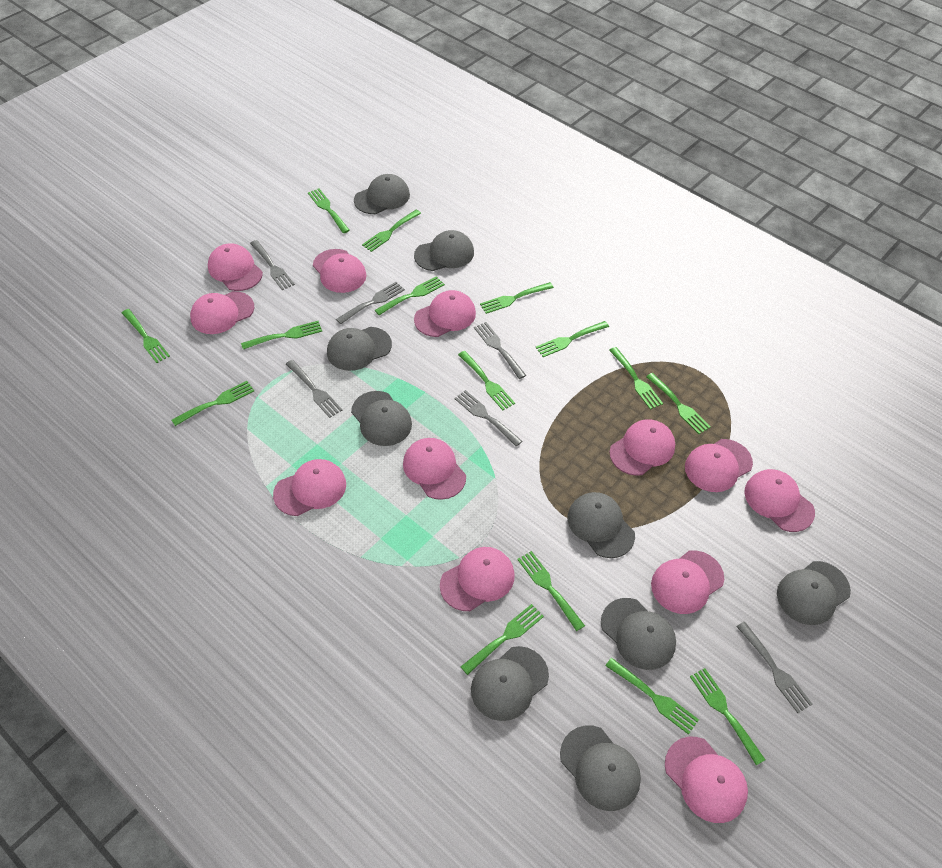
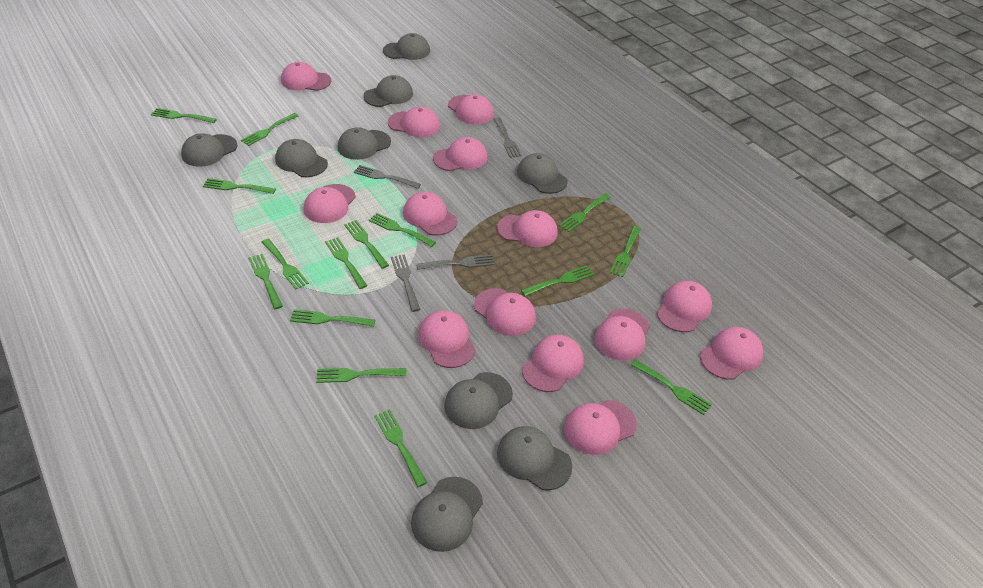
grey fork: [250,240,295,290] [286,360,342,418] [336,282,405,324] [454,390,523,447] [474,322,526,379] [736,622,812,713] = 6 -> [354,165,421,189] [391,254,420,312] [416,254,495,270] [494,117,522,158] = 4
pink cap: [190,291,254,334] [208,243,263,291] [273,459,346,516] [313,249,366,293] [403,438,466,500] [414,290,476,337] [440,547,515,611] [610,419,675,476] [651,550,724,614] [665,737,748,823] [685,439,753,492] [744,469,815,532] = 12 -> [281,62,331,91] [304,184,356,223] [388,107,440,137] [403,192,457,235] [418,310,476,368] [433,137,487,171] [448,94,494,124] [474,288,536,336] [497,210,558,247] [522,335,584,392] [564,400,637,455] [595,309,650,360] [657,281,712,332] [700,327,763,380] = 14

